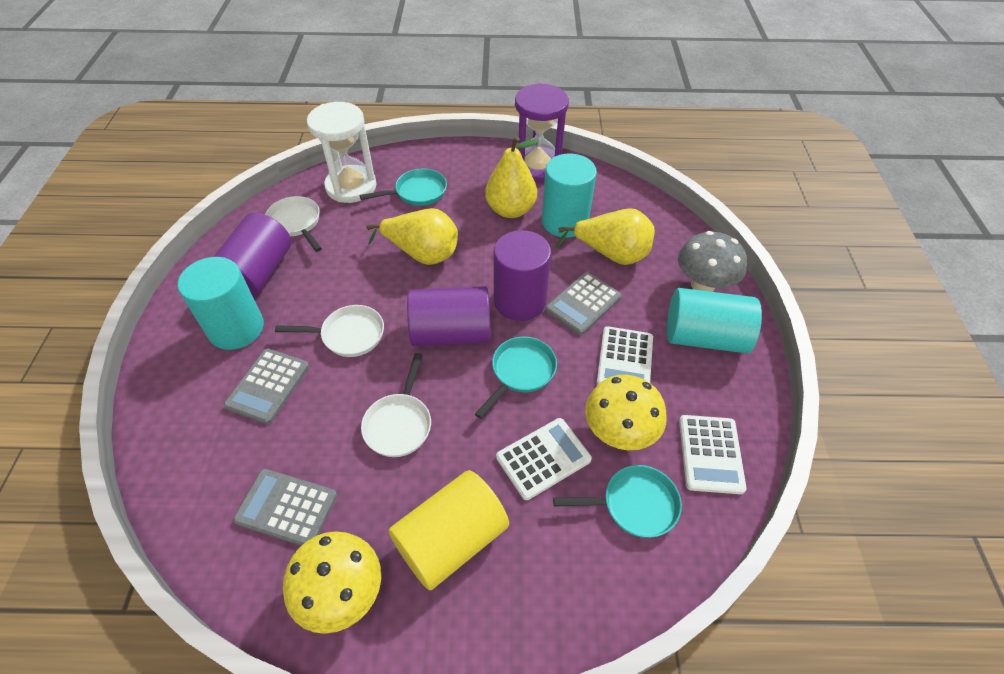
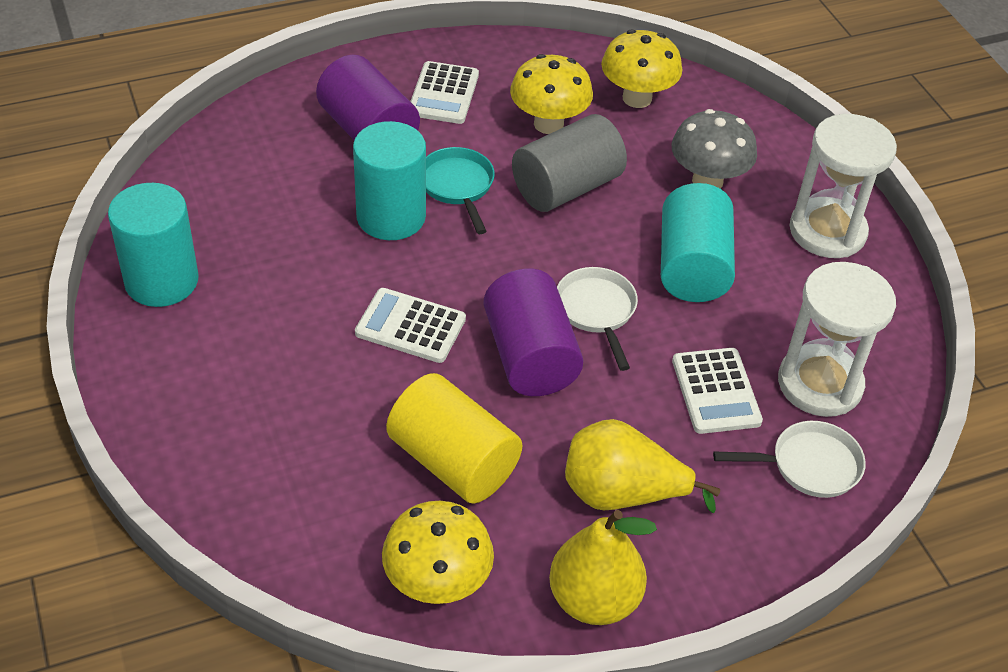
grey calculator: [224,348,309,424] [233,469,337,546] [545,272,622,335] = 3 -> none = 0
grey cylinder: none = 0 -> [512,114,627,212] = 1
purple cylinder: [214,213,291,298] [407,286,491,346] [494,230,551,321] = 3 -> [316,55,420,140] [483,268,583,396] = 2
purple hourglass: [515,83,569,183] = 1 -> none = 0
turquoise pan: [359,169,447,206] [475,337,557,419] [553,465,682,538] = 3 -> [426,147,495,234] = 1
white hourglass: [307,102,377,203] = 1 -> [778,262,896,417] [789,114,897,258] = 2
white pan: [265,196,322,252] [275,305,384,357] [361,353,431,457] = 3 -> [557,267,638,371] [713,421,866,498] = 2
yellow mushroom: [283,532,381,634] [585,375,666,450] = 2 -> [382,501,494,604] [510,54,593,134] [601,29,682,108] = 3
yellow pear: [366,208,458,265] [485,136,539,218] [556,208,655,265] = 3 -> [549,510,657,625] [565,419,720,513] = 2

